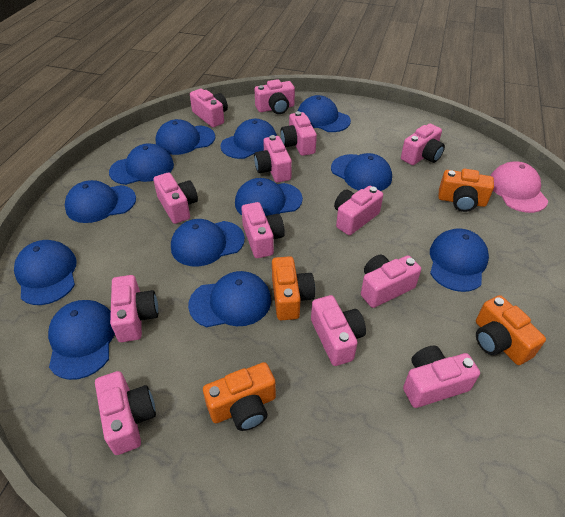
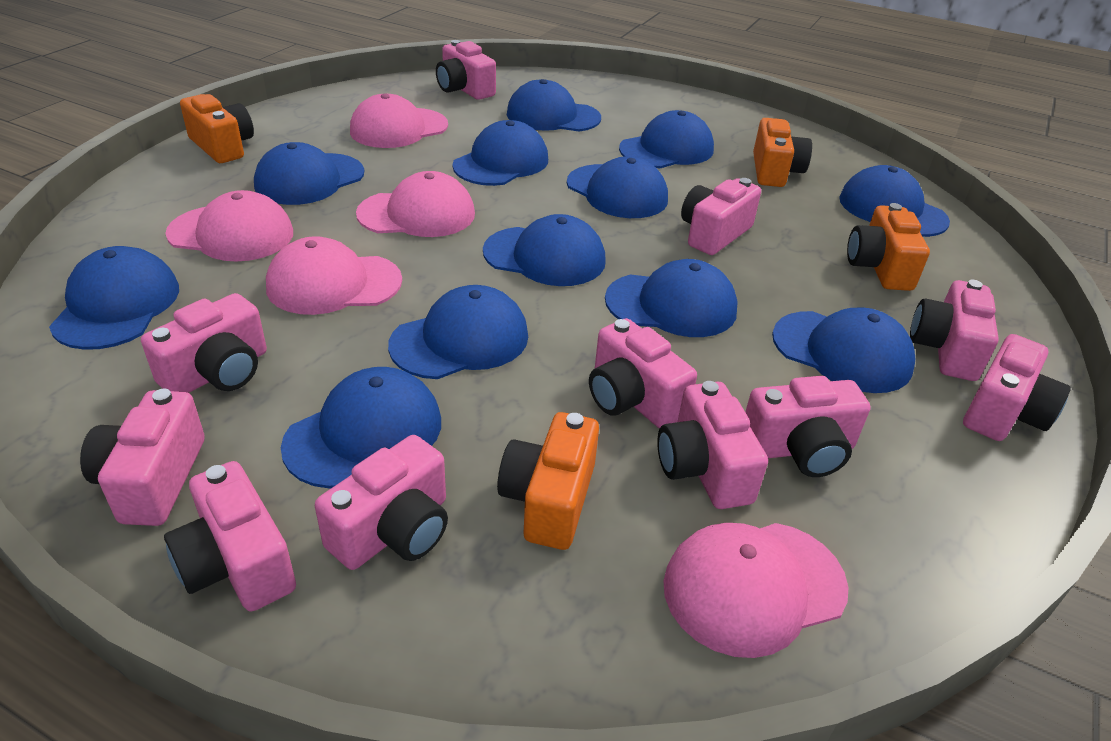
pink camera: [95,371,156,455] [110,275,158,342] [153,173,198,224] [190,89,228,127] [241,202,285,258] [254,135,292,182] [255,79,295,114] [280,111,317,156] [311,295,366,366] [334,186,383,235] [361,255,421,308] [401,124,445,165] [403,346,480,408] = 13 -> [80,389,205,526] [141,293,267,393] [164,461,296,612] [315,435,448,570] [436,40,496,100] [589,318,697,428] [657,381,768,509] [681,178,761,255] [745,376,871,477] [910,280,999,381] [963,334,1071,441] = 11
pink cap: [490,162,548,213] = 1 -> [165,190,293,262] [266,236,402,315] [350,94,448,148] [356,171,475,237] [663,523,849,658] = 5

